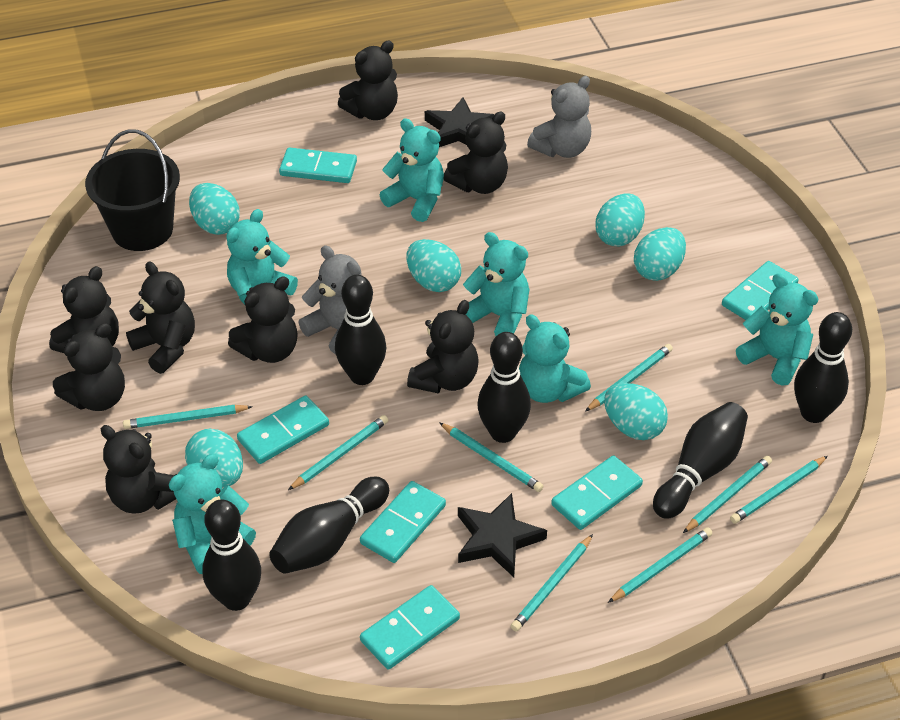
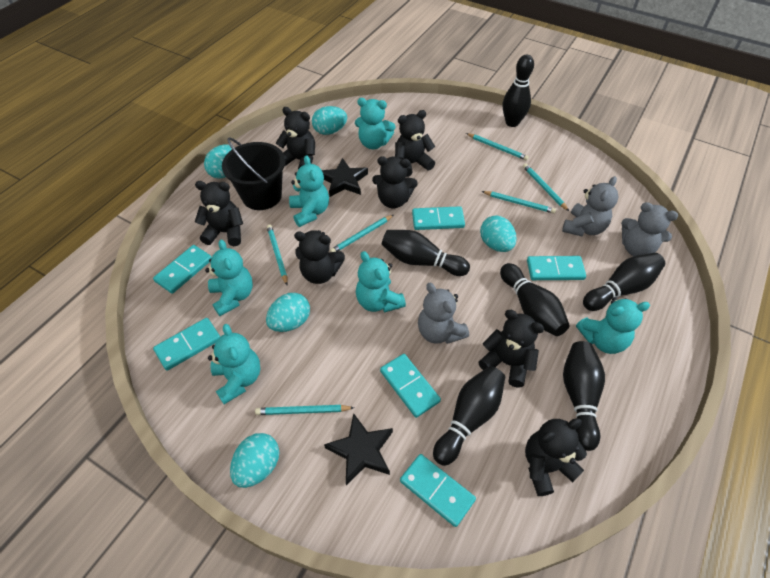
black teddy bear: [49,266,119,353] [53,323,125,411] [100,425,177,514] [126,261,195,374] [228,276,298,363] [338,40,398,120] [407,300,479,393] [443,112,508,194] = 8 -> [195,181,243,246] [276,107,315,169] [294,230,345,284] [372,156,418,208] [395,110,435,177] [479,310,544,388] [525,418,587,496] = 7
grey teddy bear: [298,245,362,354] [527,76,591,158] = 2 -> [418,283,469,344] [562,176,619,236] [621,202,678,256] = 3
turquoise egg: [185,428,243,488] [189,183,240,235] [407,239,461,292] [596,193,645,246] [604,383,668,440] [634,227,686,281] = 6 -> [204,144,232,178] [230,433,279,488] [266,293,310,332] [312,106,347,135] [480,215,517,252] = 5
turquoise pencil: [123,405,253,429] [288,415,388,490] [439,422,543,492] [511,534,593,631] [585,344,673,412] [608,527,712,603] [683,456,772,533] [730,456,828,524] = 8 -> [255,405,354,415] [267,225,288,285] [330,215,393,252] [466,133,529,161] [482,191,556,214] [523,163,569,211] = 6

